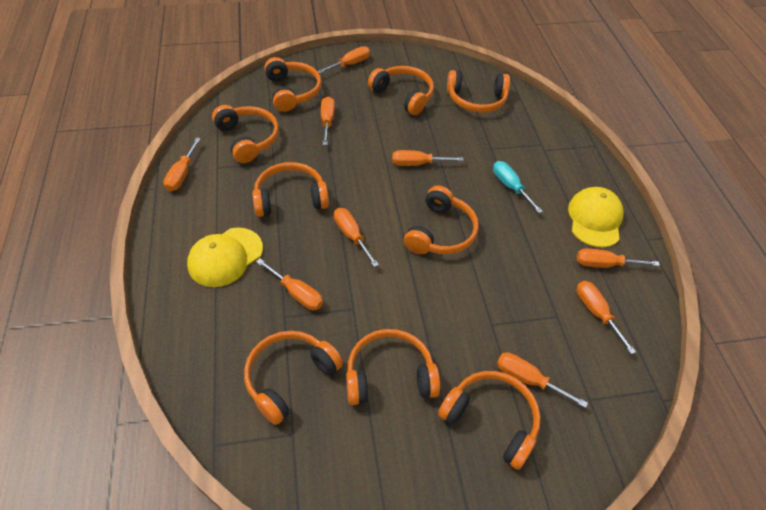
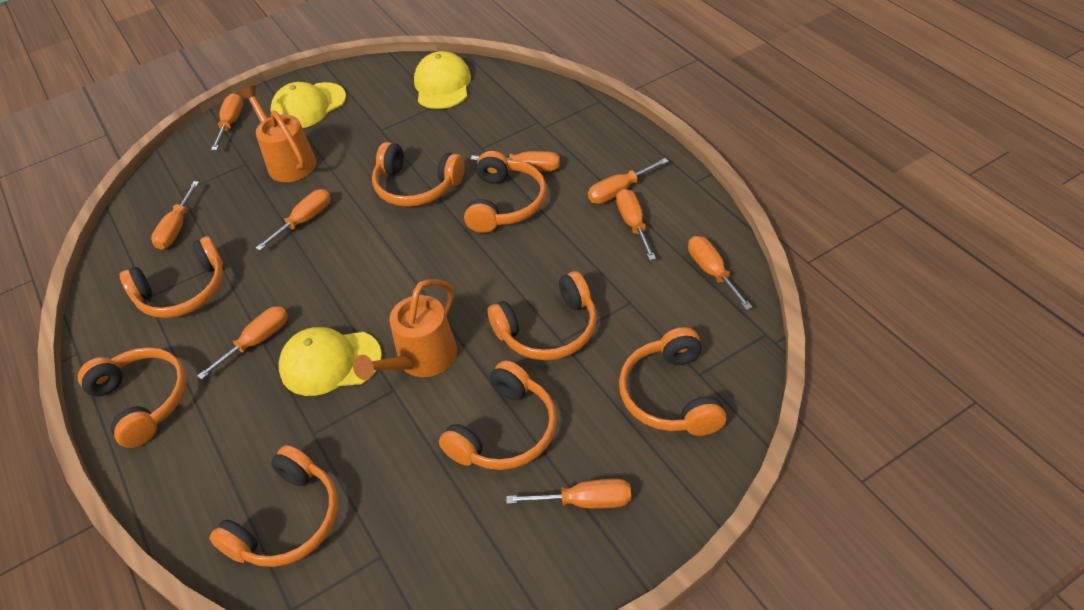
orange headphones: [212,105,279,163] [244,331,343,425] [252,162,329,217] [264,57,322,112] [346,329,440,405] [368,66,434,115] [404,186,479,254] [438,371,541,470] [447,70,510,113] = 9 -> [78,347,187,448] [120,236,223,318] [210,445,338,567] [372,142,465,207] [439,361,557,470] [464,151,547,233] [487,271,597,360] [619,327,726,436] = 8
orange watering can: none = 0 -> [239,85,316,182] [353,279,457,380] = 2
turquoise screwdriver: [493,161,543,213] = 1 -> none = 0
yellow cap: [187,228,263,287] [568,187,624,248] = 2 -> [270,82,346,128] [279,327,382,396] [414,51,471,109] = 3

